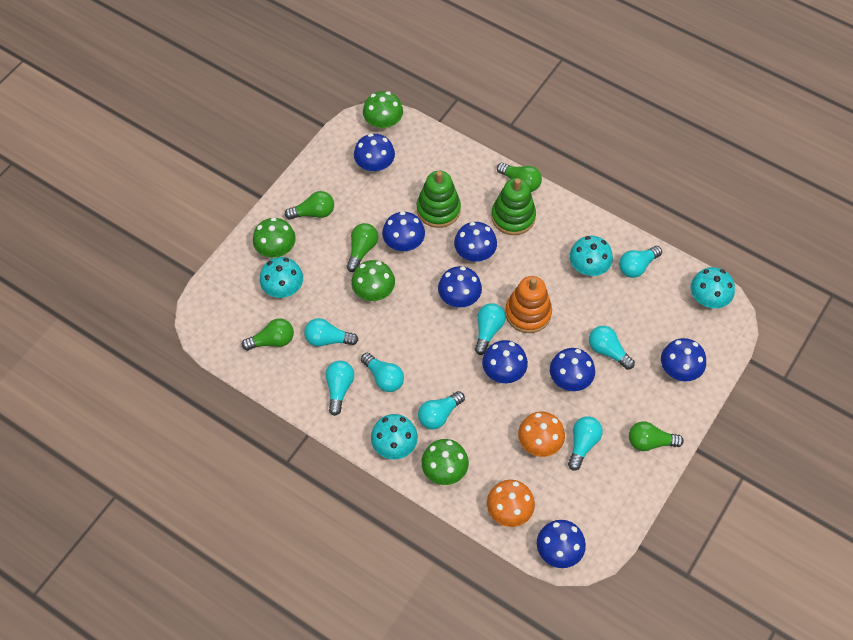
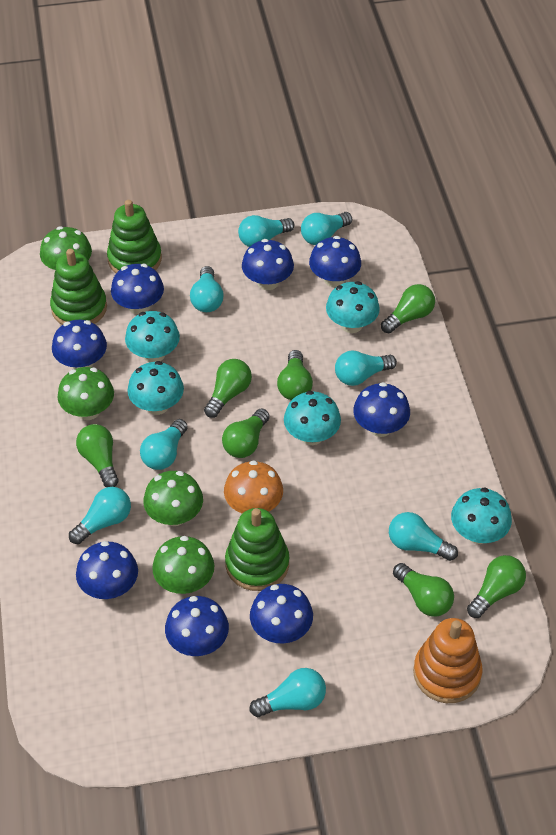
green light bulb: [242,318,294,351] [285,191,334,220] [347,223,378,272] [497,163,542,192] [629,421,684,451] = 5 -> [76,424,119,487] [204,359,252,418] [222,408,270,458] [277,350,313,400] [381,284,435,334] [393,563,454,617] [467,555,526,618] = 7
green stacking toy: [417,171,461,228] [491,178,536,235] = 2 -> [50,249,107,325] [107,200,162,273] [225,508,289,591] = 3
orange mushroom: [487,480,535,527] [518,411,565,457] = 2 -> [224,460,283,514] = 1
turquoise mushroom: [260,257,303,298] [371,414,418,459] [569,236,613,276] [691,267,735,308] = 4 -> [125,311,180,362] [127,361,184,415] [284,391,341,445] [326,281,380,333] [451,487,512,544] = 5

